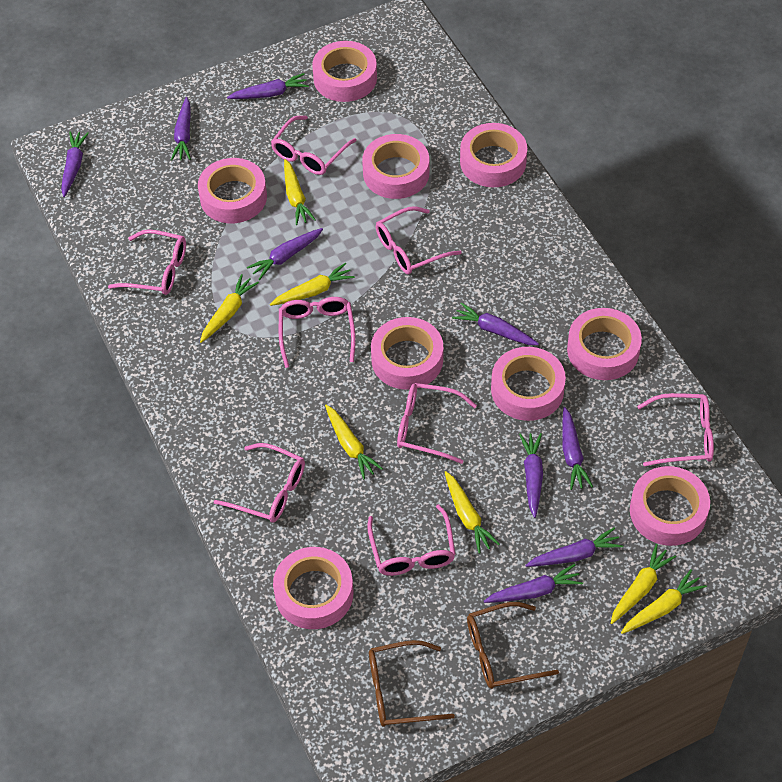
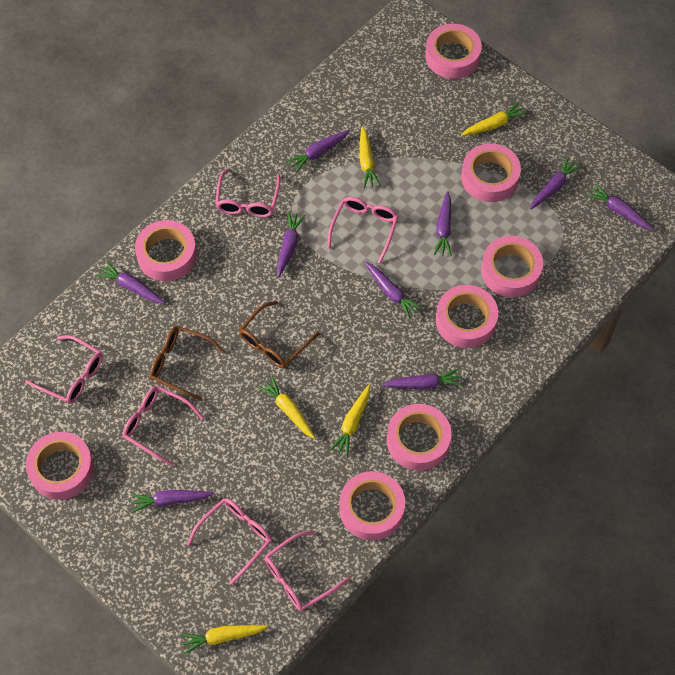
pink glasses: [108,229,186,295] [213,443,305,523] [271,116,357,175] [279,297,356,368] [367,504,456,576] [376,206,462,275] [397,383,477,464] [637,393,714,466] = 8 -> [25,335,103,404] [123,386,204,466] [187,498,272,585] [215,169,280,217] [264,531,349,611] [327,197,398,264] = 6
pink tape: [198,158,267,224] [273,547,354,629] [312,41,377,102] [362,134,429,199] [371,317,443,390] [460,123,527,187] [491,347,566,421] [567,308,642,380] [630,466,710,546] = 9 -> [26,432,94,500] [135,220,197,281] [339,471,405,540] [387,404,452,471] [425,24,482,79] [436,285,498,348] [461,143,521,202] [481,236,543,297] = 8
yellow carrot: [200,274,259,343] [270,263,355,306] [284,159,316,225] [325,405,383,479] [445,471,499,554] [611,544,676,624] [621,570,707,634] = 7 -> [181,625,268,654] [258,376,315,439] [330,385,370,457] [359,126,381,188] [461,102,528,136] = 5

